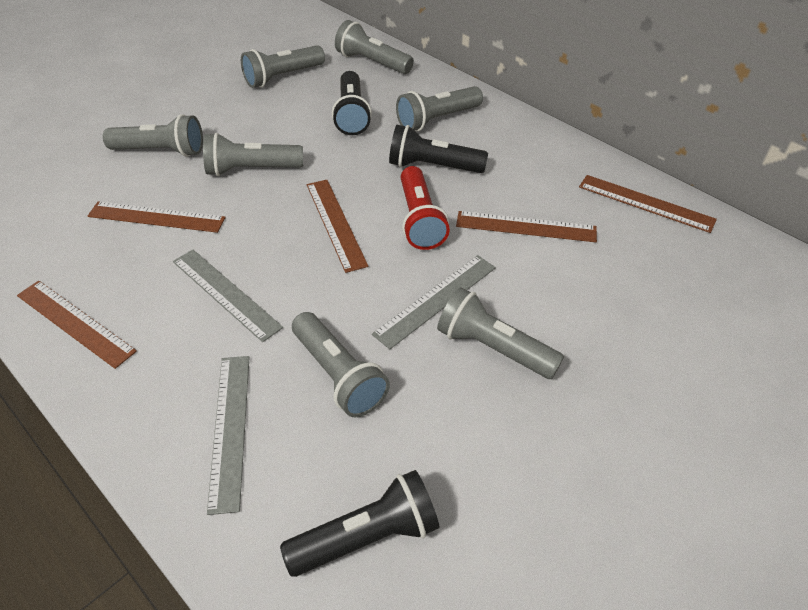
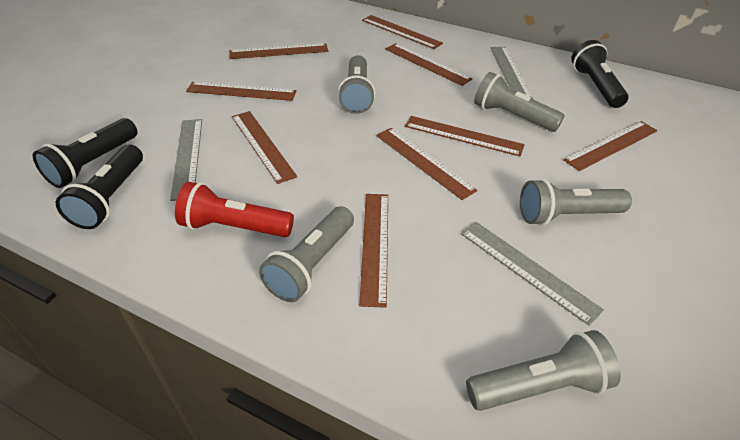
brown ruler: [17,281,137,369] [88,202,226,233] [307,180,368,273] [456,211,597,242] [579,175,717,233] = 5 -> [186,82,296,101] [229,43,328,59] [232,111,297,184] [359,194,388,308] [362,15,443,49] [376,128,477,200] [385,43,472,86] [405,116,525,157] [563,121,658,171] = 9
grey flashlight: [103,114,203,157] [203,133,303,176] [241,45,325,88] [292,312,390,417] [335,20,414,74] [396,86,483,131] [437,287,564,379] = 7 -> [259,206,354,302] [338,55,375,114] [466,330,621,411] [474,72,565,132] [520,178,632,226] = 5

